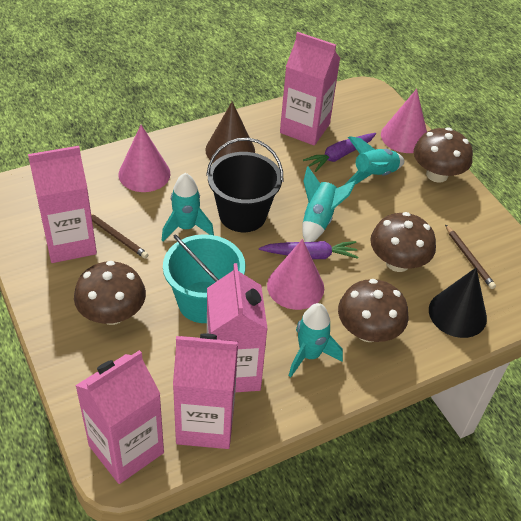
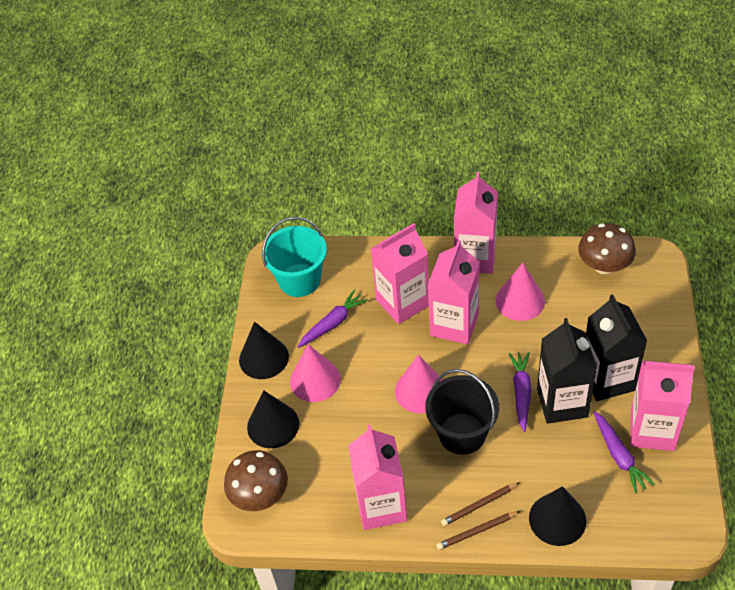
black carton: none = 0 -> [537,318,597,424] [586,294,647,401] = 2
black cone: [429,268,487,338] = 1 -> [239,322,289,379] [247,390,299,448] [529,486,586,546] = 3
brown cone: [205,101,255,163] = 1 -> none = 0
brown mushroom: [74,261,146,325] [338,279,409,342] [370,212,436,272] [414,128,473,183] = 4 -> [224,450,288,511] [578,223,636,274] = 2
purple carrot: [259,241,358,259] [303,133,376,172] = 2 -> [298,290,368,348] [509,352,531,432] [593,411,655,494] = 3
turquoise rocket: [162,173,214,241] [289,303,343,377] [303,166,356,242] [344,136,404,185] = 4 -> none = 0

